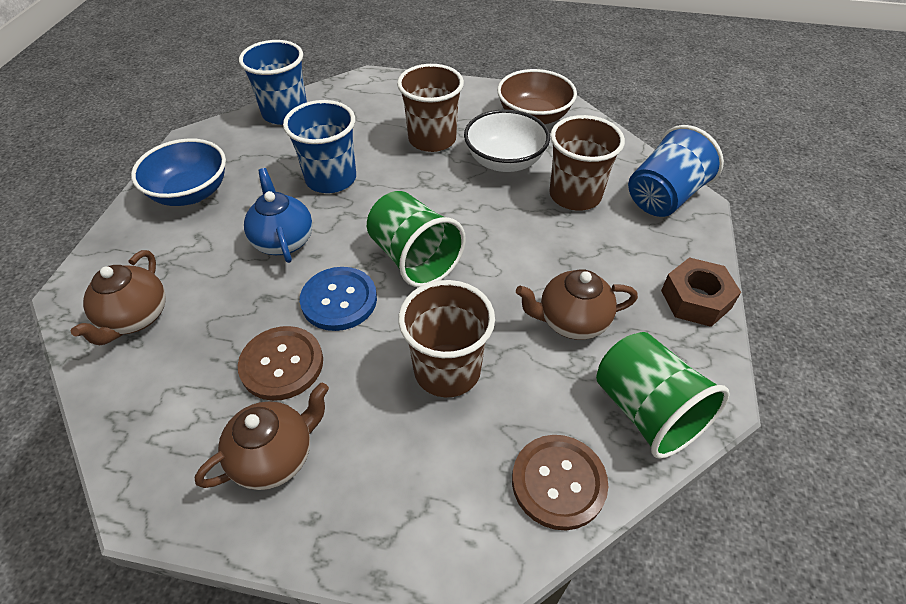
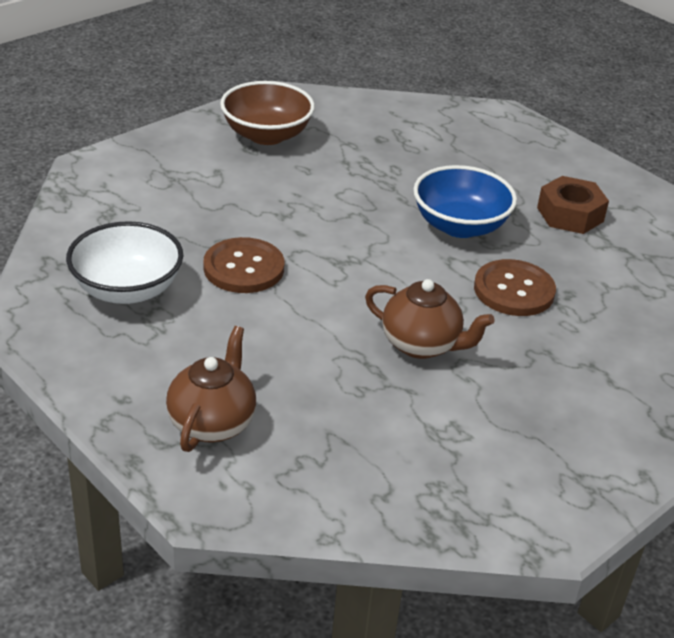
blue button: [300,267,377,331] = 1 -> none = 0
blue cup: [239,40,307,125] [283,100,356,193] [628,125,724,217] = 3 -> none = 0
blue teapot: [244,168,313,263] = 1 -> none = 0
brown cup: [397,64,464,152] [398,280,495,397] [549,115,625,211] = 3 -> none = 0
brown teapot: [71,250,166,345] [195,383,329,490] [516,269,638,340] = 3 -> [166,326,256,452] [365,279,495,359] = 2
green cup: [367,191,466,287] [596,332,729,459] = 2 -> none = 0

